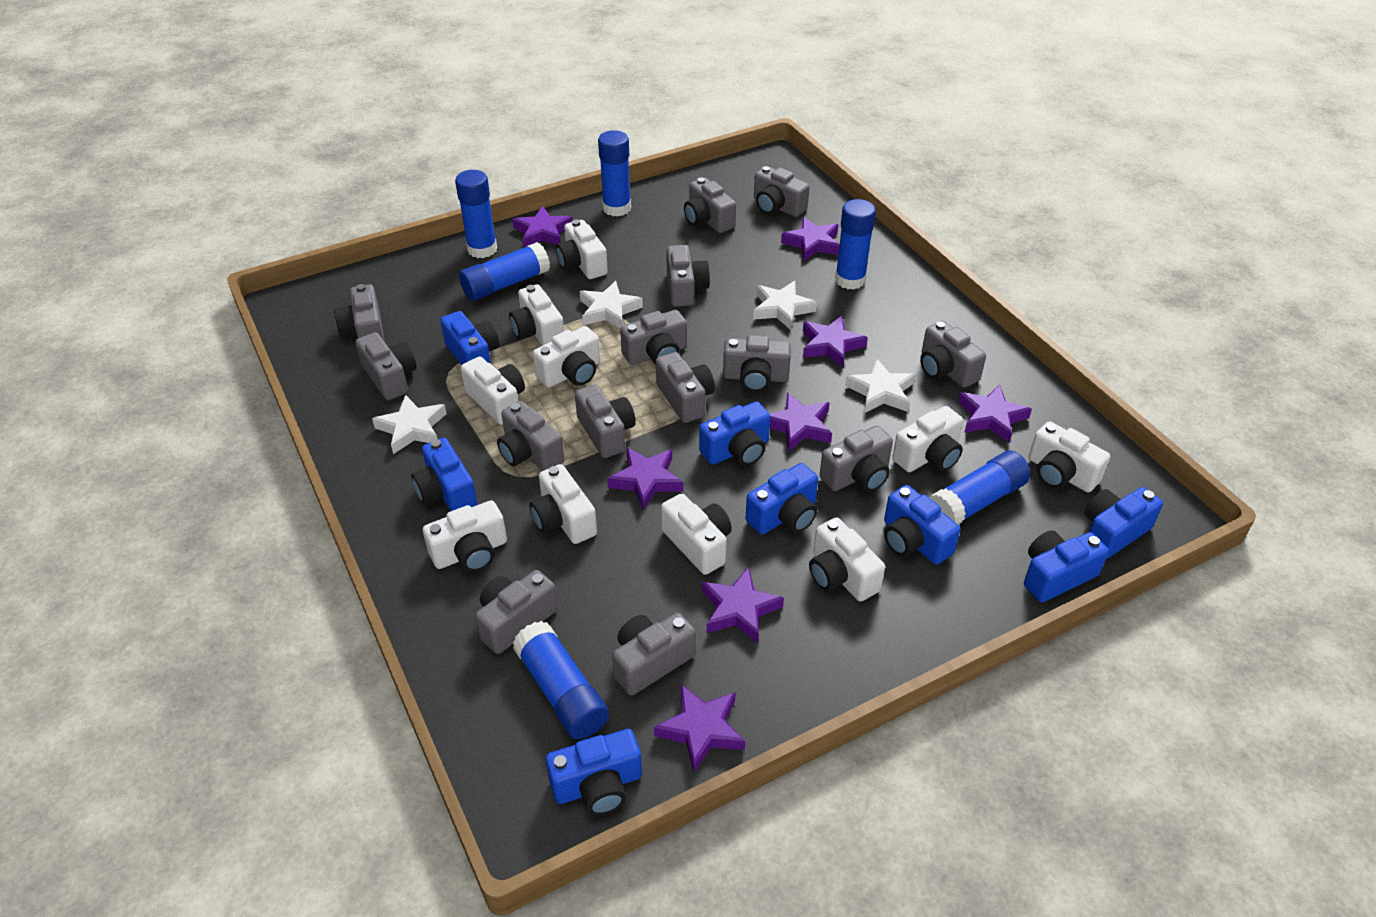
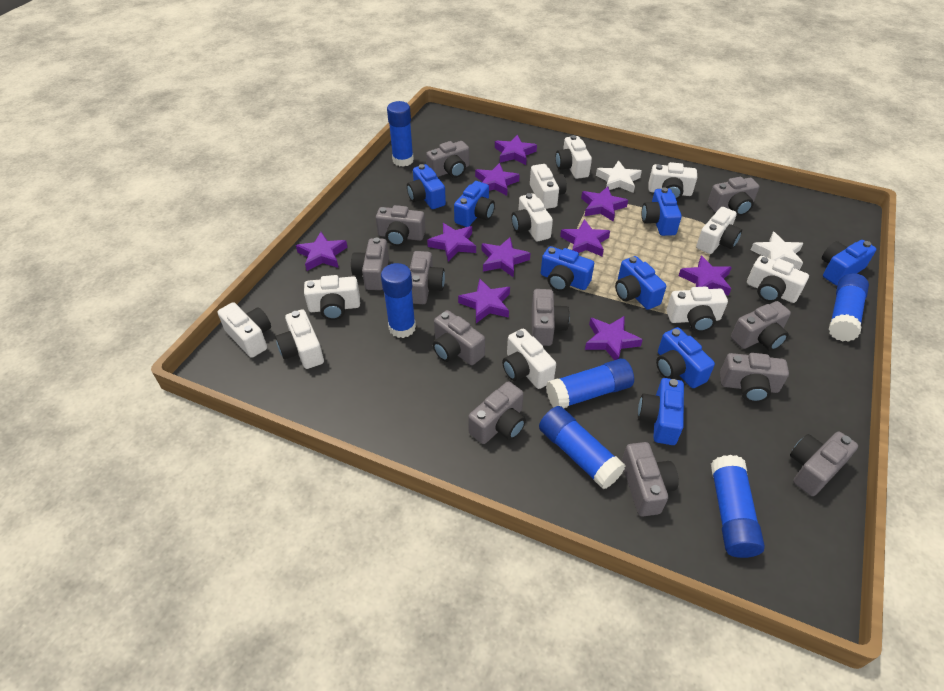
grey camera: [334,284,385,342] [356,332,417,400] [475,570,558,654] [497,401,565,471] [575,384,636,458] [612,613,696,696] [620,310,687,365] [656,352,715,423] [666,245,710,307] [684,177,736,233] [723,335,791,392] [754,166,809,217] [820,426,893,492] [920,321,986,388] = 14 -> [351,237,389,290] [376,205,426,246] [410,251,445,304] [426,141,469,178] [433,310,485,365] [468,381,526,444] [532,289,570,346] [622,442,679,517] [708,177,760,216] [720,353,789,402] [731,301,791,351] [790,431,858,496] = 12
purple star: [512,206,573,248] [607,447,684,510] [654,685,745,772] [702,567,784,643] [770,392,832,451] [781,217,839,261] [803,316,868,368] [958,385,1032,443] = 8 -> [296,232,348,271] [427,223,476,261] [458,279,510,323] [475,163,520,196] [482,237,531,278] [495,135,537,165] [560,219,610,256] [581,186,628,222] [585,316,643,360] [679,256,732,296] = 10
white camera: [423,500,507,572] [461,357,525,425] [509,284,564,346] [529,464,597,544] [533,326,600,388] [556,219,608,279] [661,494,732,575] [809,517,885,602] [892,406,963,472] [1029,421,1110,492] = 10 -> [217,302,271,358] [276,309,324,369] [304,275,360,320] [502,329,556,389] [511,193,553,241] [530,164,567,209] [555,135,592,179] [648,162,697,200] [666,286,728,332] [696,207,742,254] [747,256,809,303] = 11
white star: [372,395,447,454] [580,281,643,329] [753,281,817,330] [845,359,915,413] = 4 -> [596,160,642,193] [751,232,803,270] = 2

